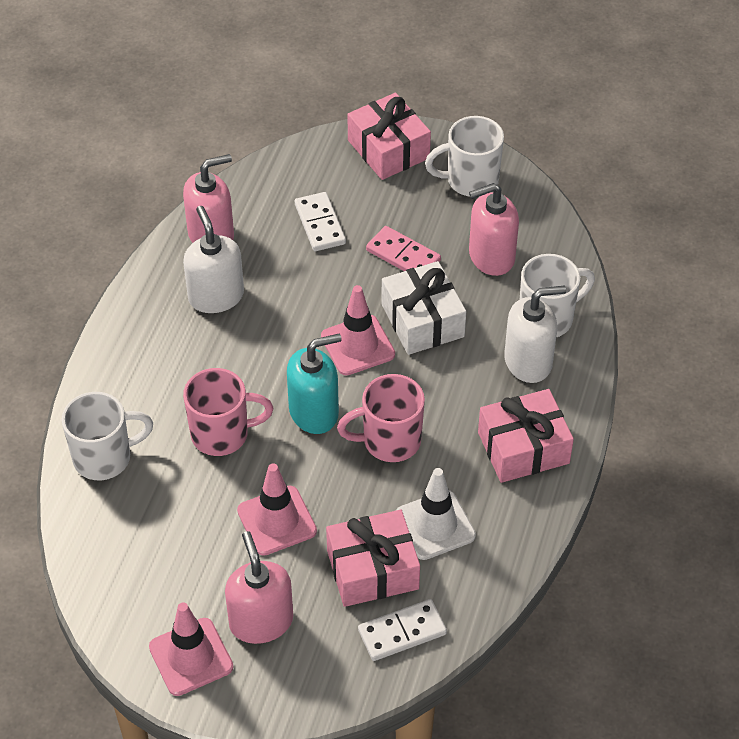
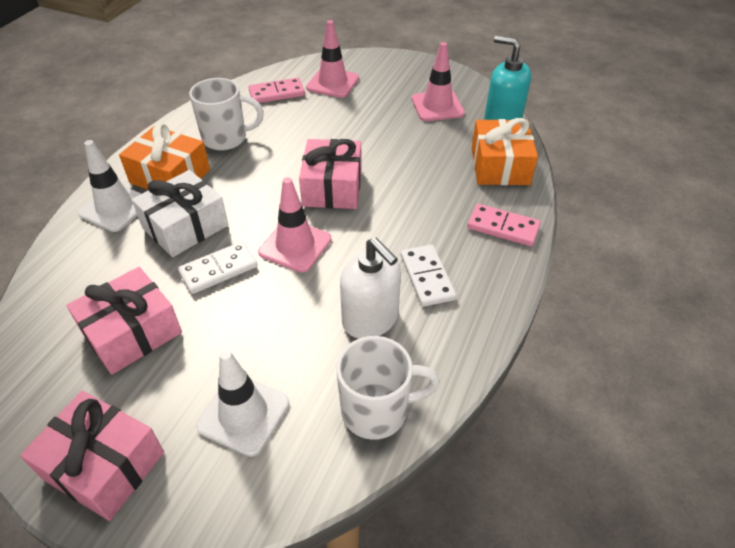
orange gift: none = 0 -> [119,123,210,190] [472,118,538,185] = 2
pink domino: [366,226,441,271] = 1 -> [248,78,305,103] [467,204,541,246] = 2
pink mug: [183,368,273,456] [337,374,425,462] = 2 -> none = 0
pink soap dispenser: [183,154,234,243] [225,531,293,644] [469,183,519,276] = 3 -> none = 0
white mug: [62,392,153,480] [425,116,504,197] [520,254,595,337] = 3 -> [189,78,264,151] [337,336,440,440] = 2
white soap dispenser: [183,206,244,313] [504,285,566,383] = 2 -> [340,238,401,339] = 1
white traffic cone: [396,468,476,560] = 1 -> [78,140,142,232] [196,350,289,457] = 2

